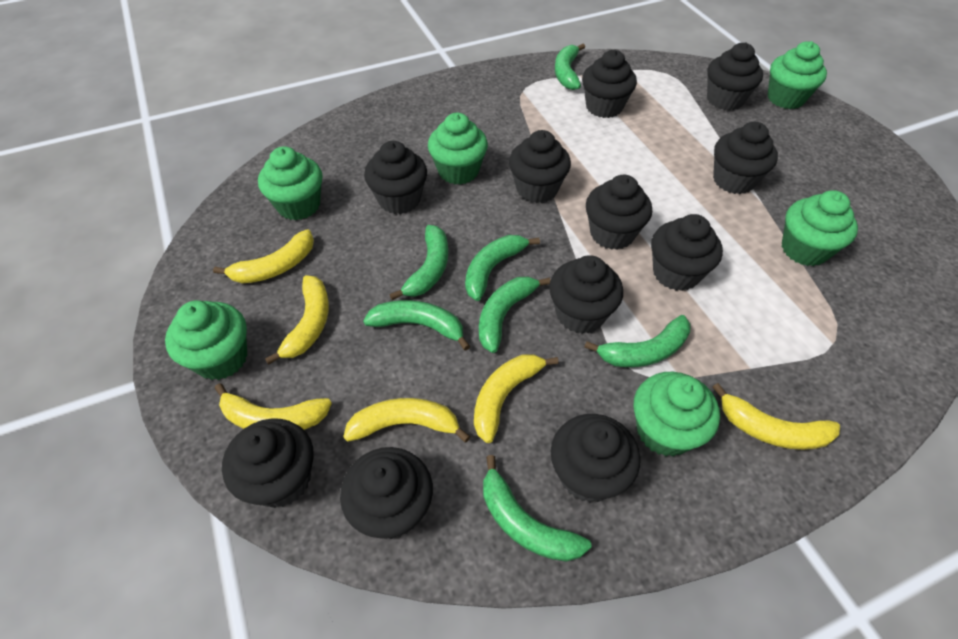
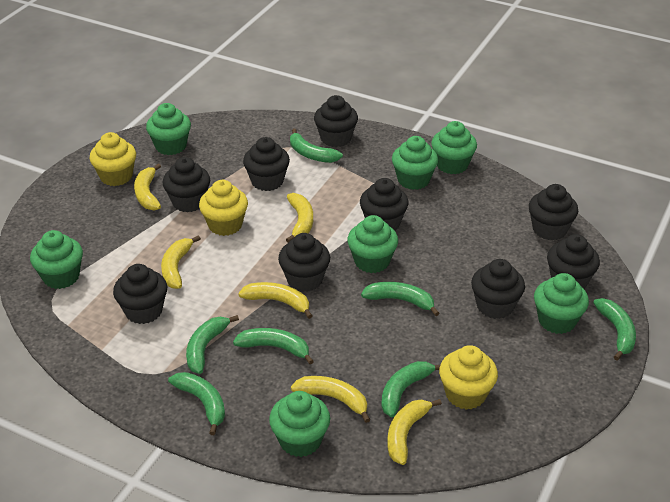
black cupcake: [222,418,314,508] [340,447,433,539] [364,141,427,214] [509,130,571,203] [549,255,623,334] [551,414,640,503] [582,50,637,118] [586,175,652,250] [651,214,723,291] [707,43,763,111] [713,122,778,194] = 11 -> [113,264,167,324] [162,157,210,212] [243,137,290,191] [278,233,330,292] [314,95,358,147] [360,178,408,231] [471,259,525,319] [529,184,578,240] [547,234,600,289] = 9
green cupcake: [165,300,247,380] [258,146,323,220] [428,113,488,185] [634,372,720,456] [767,41,827,109] [782,190,858,266] = 6 -> [30,230,83,289] [146,103,191,155] [269,391,330,457] [347,215,398,273] [392,136,438,190] [431,121,477,174] [534,273,589,334] = 7
yellow cupcake: none = 0 -> [90,132,136,186] [199,180,248,236] [439,345,498,410] = 3

